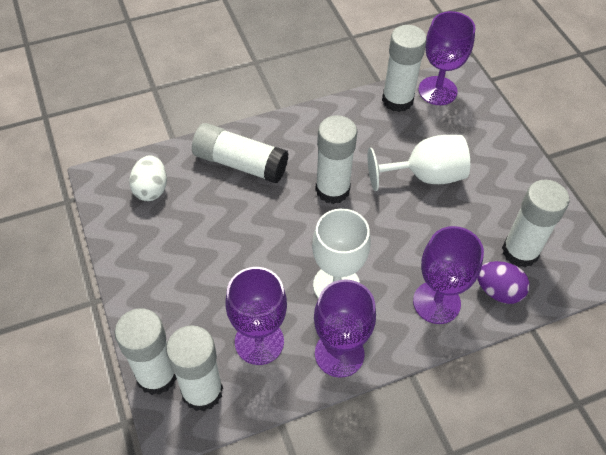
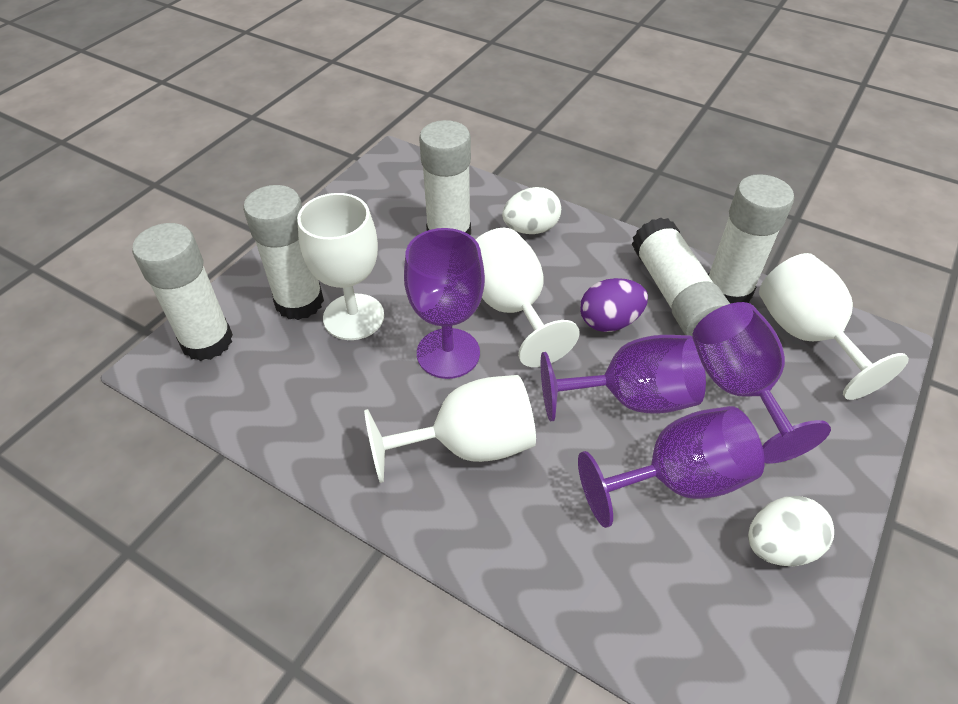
white egg: [129,155,167,201] = 1 -> [502,187,561,234] [748,496,834,566] = 2
white glue stick: [115,308,177,395] [166,325,223,411] [192,123,289,184] [315,115,357,204] [382,25,427,112] [502,180,569,268] = 6 -> [132,223,233,361] [243,185,324,320] [419,120,471,235] [632,217,730,336] [708,174,794,304] = 5
white goblet: [312,208,371,298] [368,135,470,191] = 2 -> [297,193,384,340] [364,375,536,483] [476,228,580,367] [759,253,909,400] = 4

